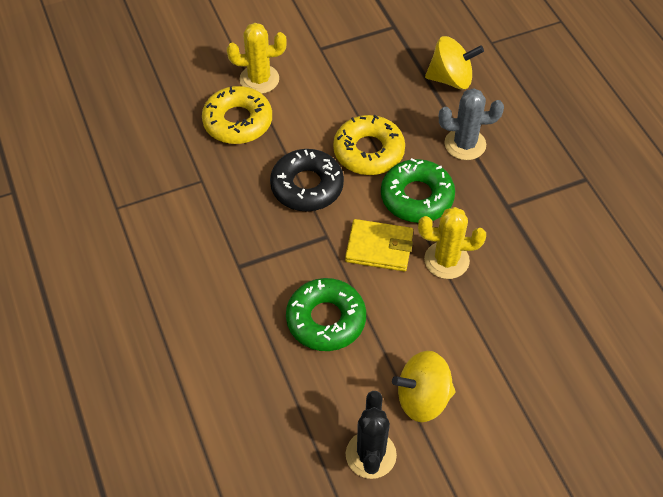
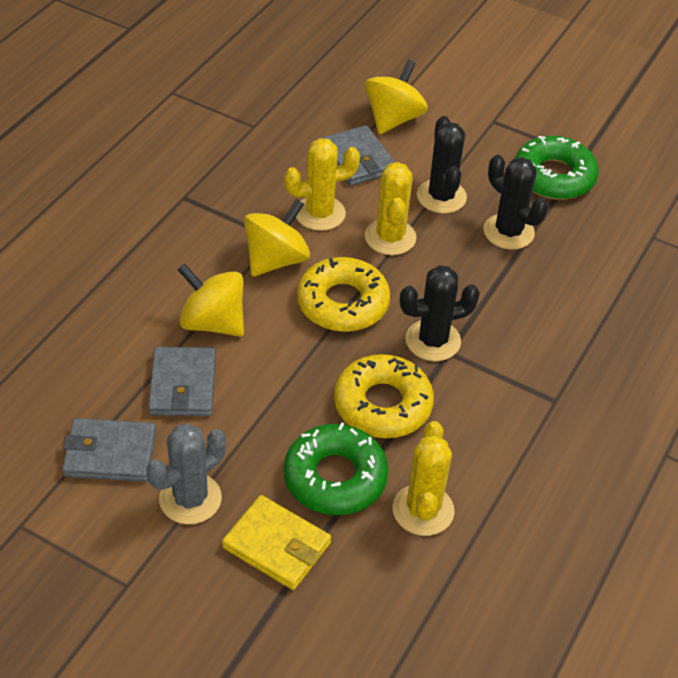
black cactus: [346,391,397,479] = 1 -> [400,265,480,361] [417,116,467,213] [483,155,548,250] = 3
black donut: [270,149,344,212] = 1 -> none = 0
grey wallet: none = 0 -> [62,418,156,482] [148,347,216,416] [323,125,395,186] = 3
yellow cactus: [227,23,287,94] [418,207,486,279] = 2 -> [284,138,360,231] [365,162,417,255] [392,421,455,536] = 3
yellow spinning top: [392,351,456,422] [425,36,484,90] = 2 -> [178,263,244,337] [244,199,310,277] [365,60,428,134] = 3

